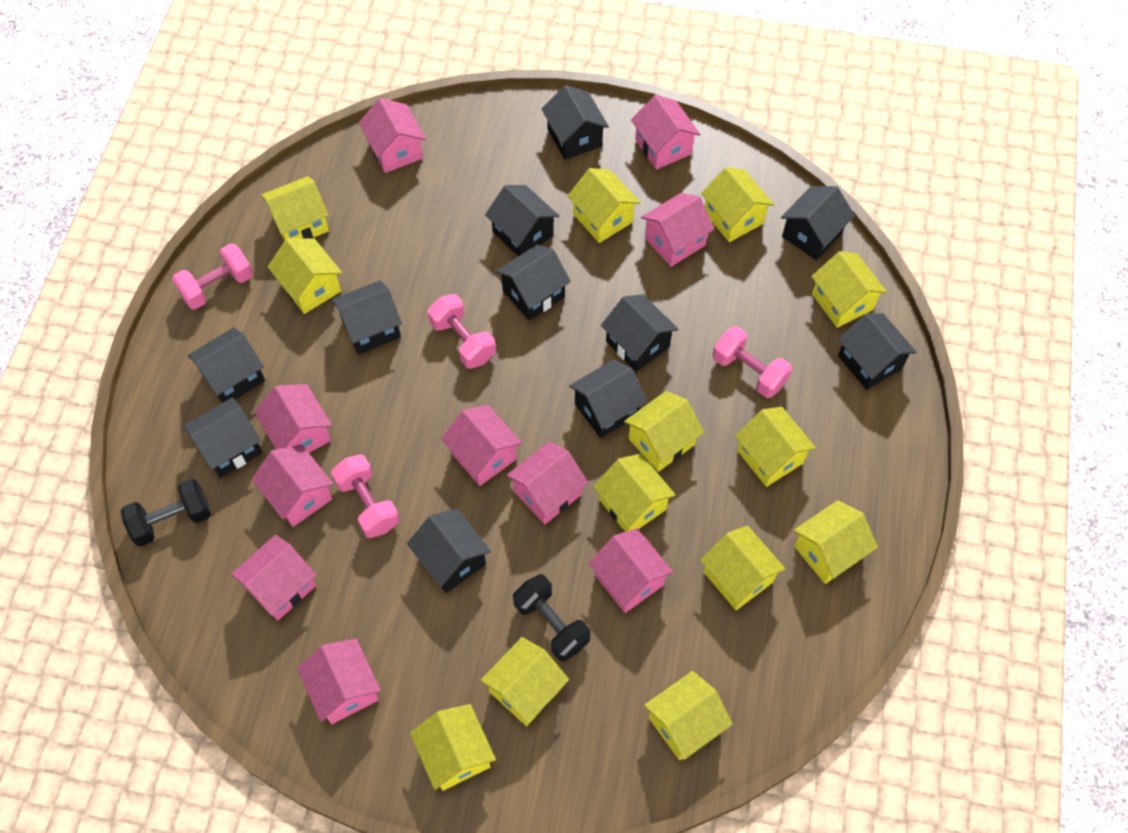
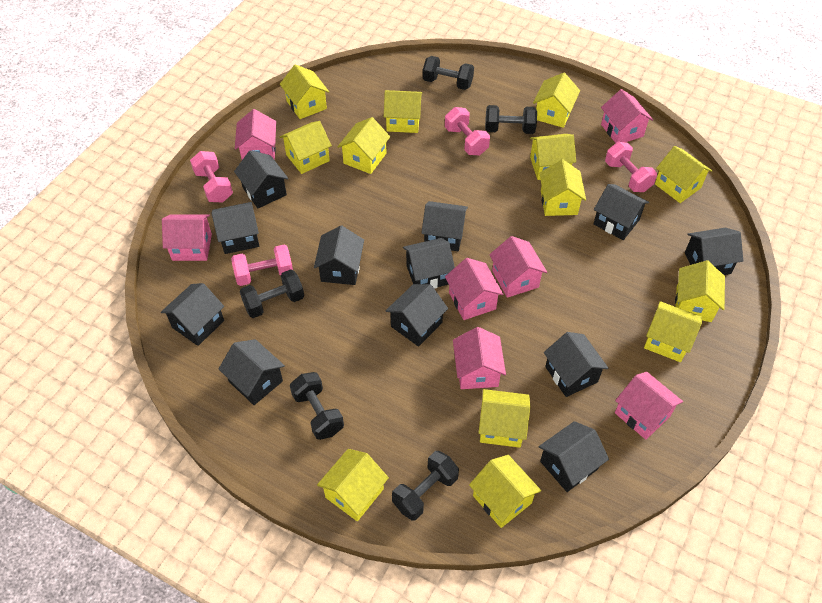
black dumbbell: [121,479,211,547] [513,574,590,661] = 2 -> [240,269,304,318] [290,372,344,440] [392,451,459,520] [423,56,474,90] [485,105,537,134] = 5
black house: [184,397,263,478] [188,327,265,403] [332,280,402,355] [407,509,491,593] [485,185,559,256] [496,245,571,321] [542,85,609,160] [569,359,647,438] [601,294,678,372] [781,186,855,260] [838,313,917,390] = 11 -> [161,283,224,346] [211,202,259,254] [219,339,285,405] [234,150,288,208] [314,226,364,285] [385,284,448,347] [403,238,455,289] [421,201,468,251] [539,421,609,492] [544,332,609,397] [593,184,649,240] [685,228,743,275] = 12
pink house: [231,535,316,620] [252,444,333,527] [254,384,332,453] [297,639,381,724] [359,98,426,173] [441,405,522,486] [506,442,588,524] [588,528,673,613] [631,95,701,170] [641,193,714,267] = 10 -> [162,214,212,261] [235,109,276,160] [445,258,504,320] [453,327,506,389] [489,236,547,298] [601,89,653,143] [615,372,683,440] = 7

